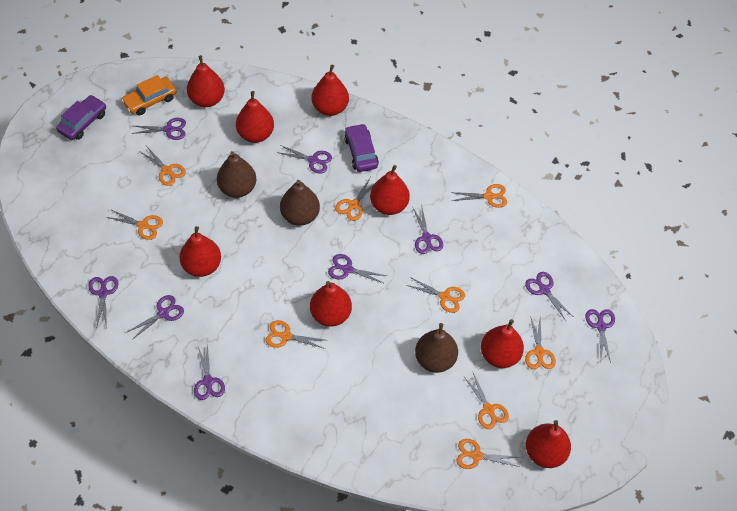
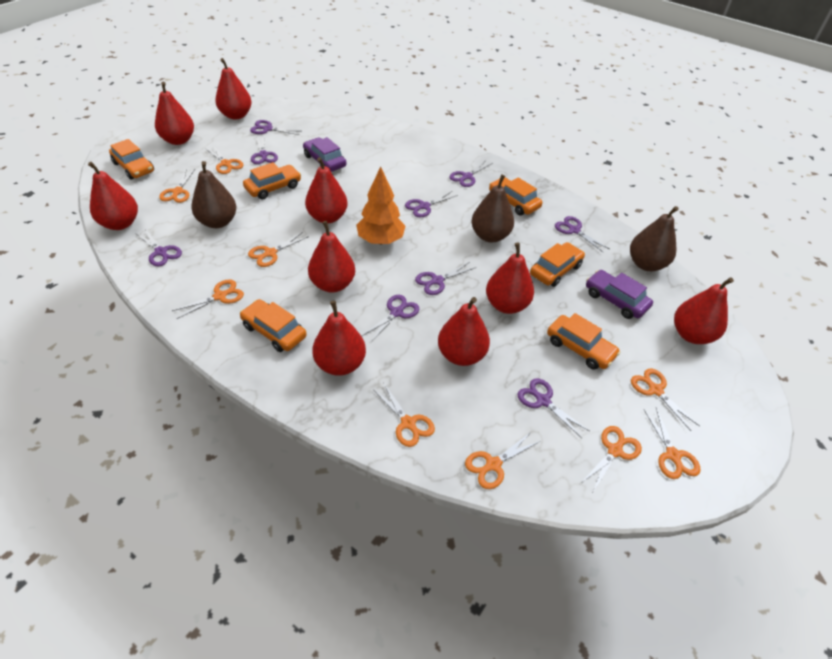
orange car: [121,75,176,115] = 1 -> [109,139,154,180] [240,299,307,352] [243,162,301,200] [489,177,542,216] [530,242,585,287] [547,313,620,370] = 6
orange tree: none = 0 -> [356,167,406,244] = 1
red pear: [179,226,221,277] [187,55,225,107] [236,91,274,143] [310,281,352,327] [311,65,349,116] [370,165,410,215] [481,319,524,368] [526,420,571,468] = 8 -> [88,162,138,230] [155,81,194,145] [215,58,251,120] [305,157,348,224] [308,221,355,293] [312,301,366,376] [438,297,490,366] [486,243,534,314] [674,277,734,344] = 9

